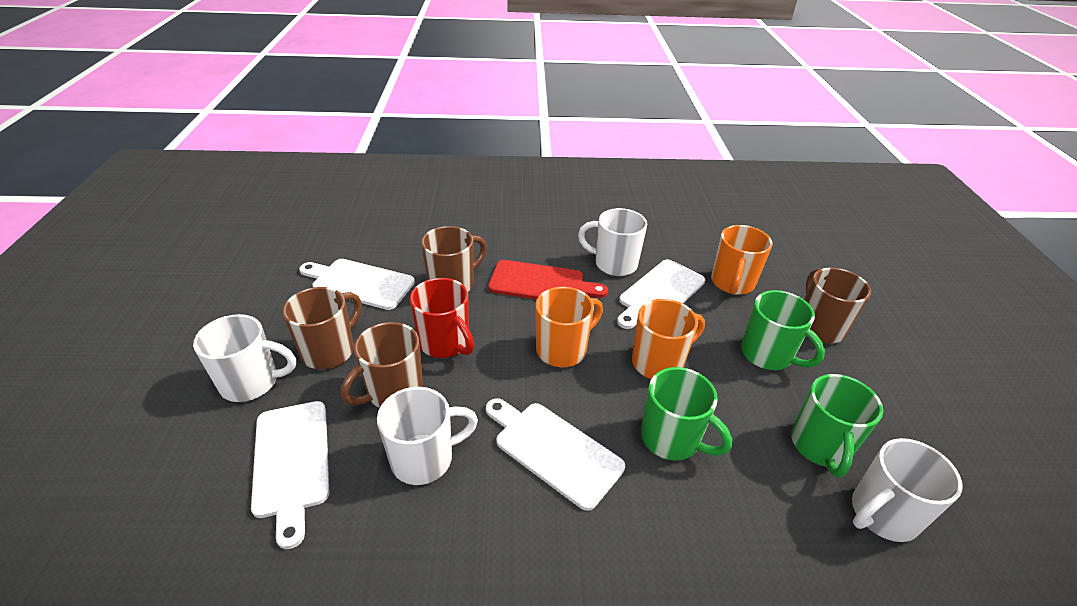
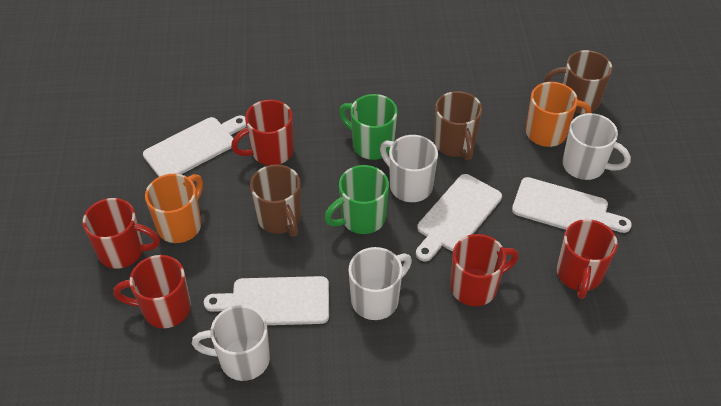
brown mug: [282,287,362,369] [341,322,423,408] [421,226,487,292] [804,268,871,343] = 4 -> [250,164,301,236] [434,91,482,160] [544,50,612,114] = 3
green mug: [641,367,732,461] [741,290,825,370] [791,374,883,477] = 3 -> [324,165,389,234] [339,94,397,160] = 2
orange mug: [535,287,603,367] [632,299,705,379] [711,225,773,295] = 3 -> [145,174,203,243] [526,82,591,147] = 2
red cutting board: [488,260,608,299] = 1 -> none = 0
red mug: [410,278,474,358] = 1 -> [83,198,160,269] [113,255,191,328] [231,100,294,165] [450,234,519,306] [557,219,618,299] = 5

